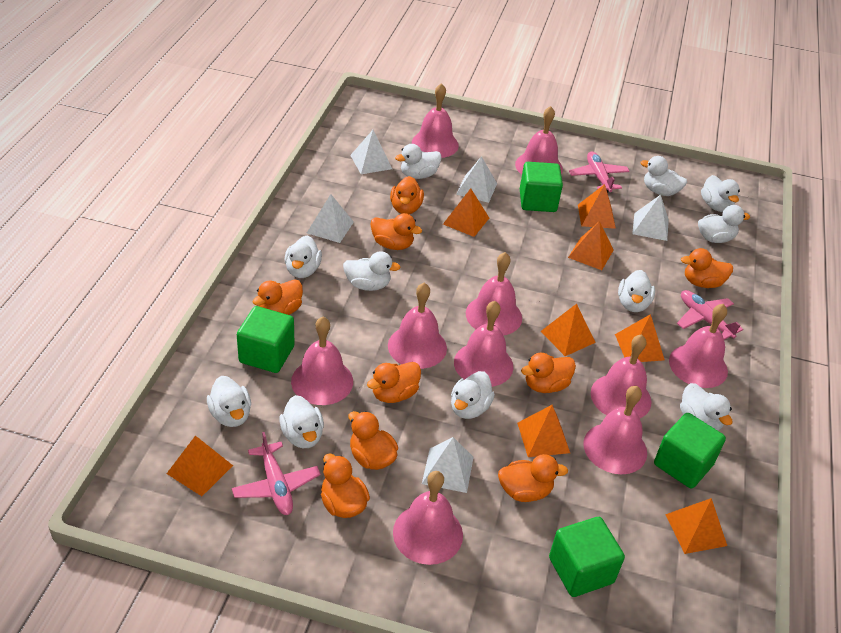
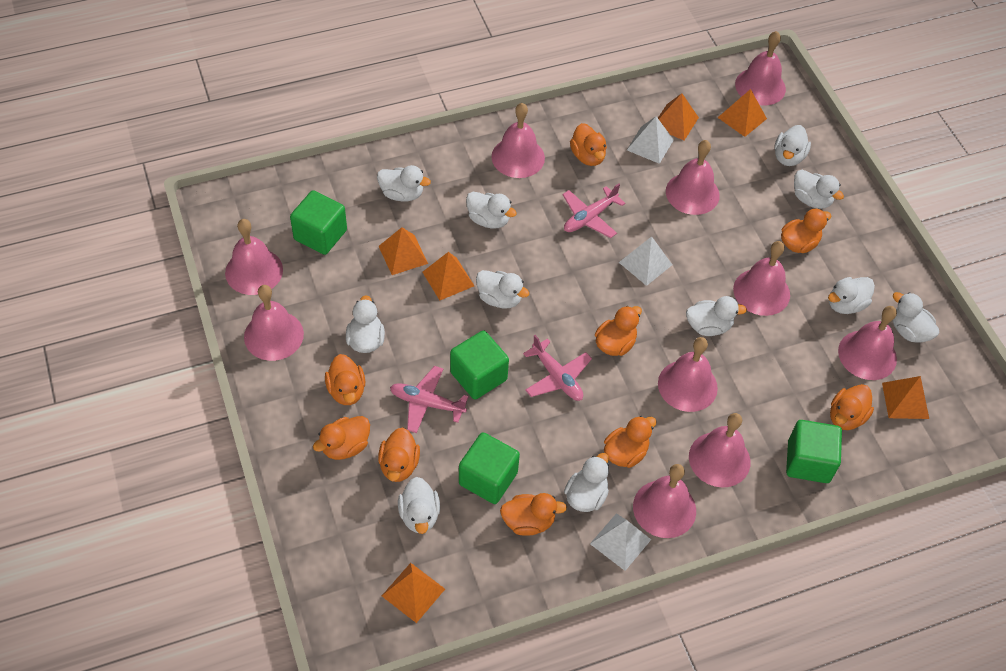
orange pyramid: [166,436,233,496] [443,188,489,237] [517,405,570,457] [541,304,596,356] [568,221,614,270] [578,184,616,229] [615,314,665,362] [665,498,727,554] = 8 -> [379,227,428,275] [382,563,445,623] [422,252,474,300] [658,93,699,140] [718,89,767,137] [882,376,929,419] = 6
white pyramid: [307,194,354,243] [350,130,392,174] [422,437,474,493] [456,156,497,203] [632,195,669,241] = 5 -> [590,513,651,571] [618,236,672,286] [627,116,674,164] = 3

